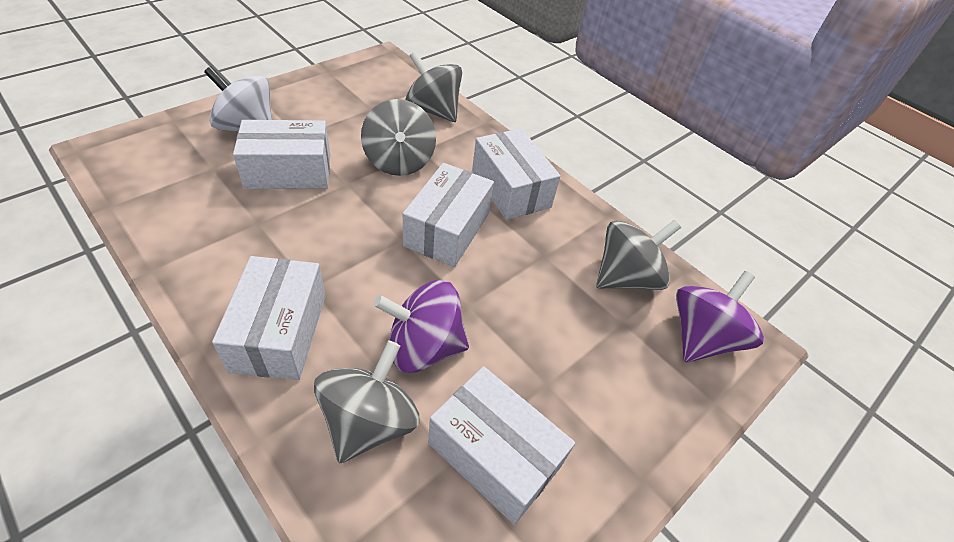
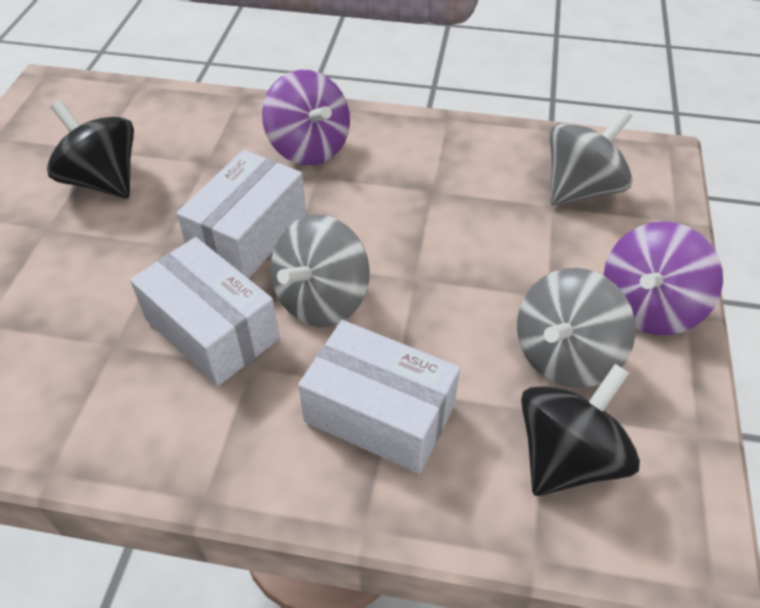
black spinning top: none = 0 -> [47,101,134,199] [521,364,640,496] = 2
grey spinning top: [314,340,419,463] [361,99,436,176] [405,51,462,122] [596,220,681,290] = 4 -> [271,214,370,327] [517,268,636,388] [550,109,632,205] = 3
white box: [212,256,325,380] [233,120,330,189] [403,163,494,267] [428,366,575,525] [472,128,560,220] = 5 -> [130,237,280,386] [177,150,306,279] [298,320,460,474] = 3
white spinning top: [204,66,272,132] = 1 -> none = 0

